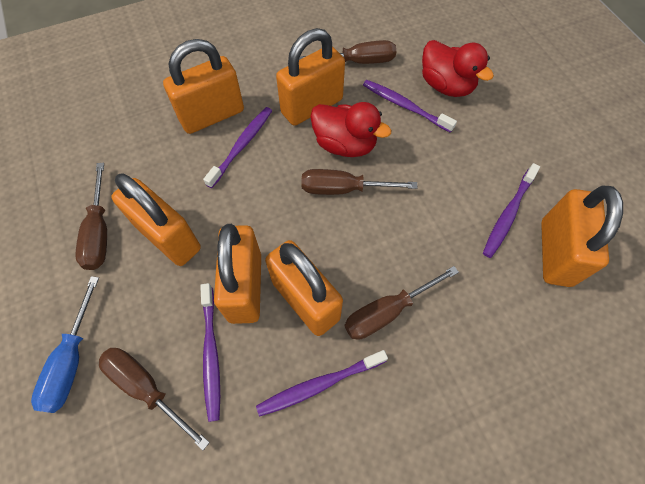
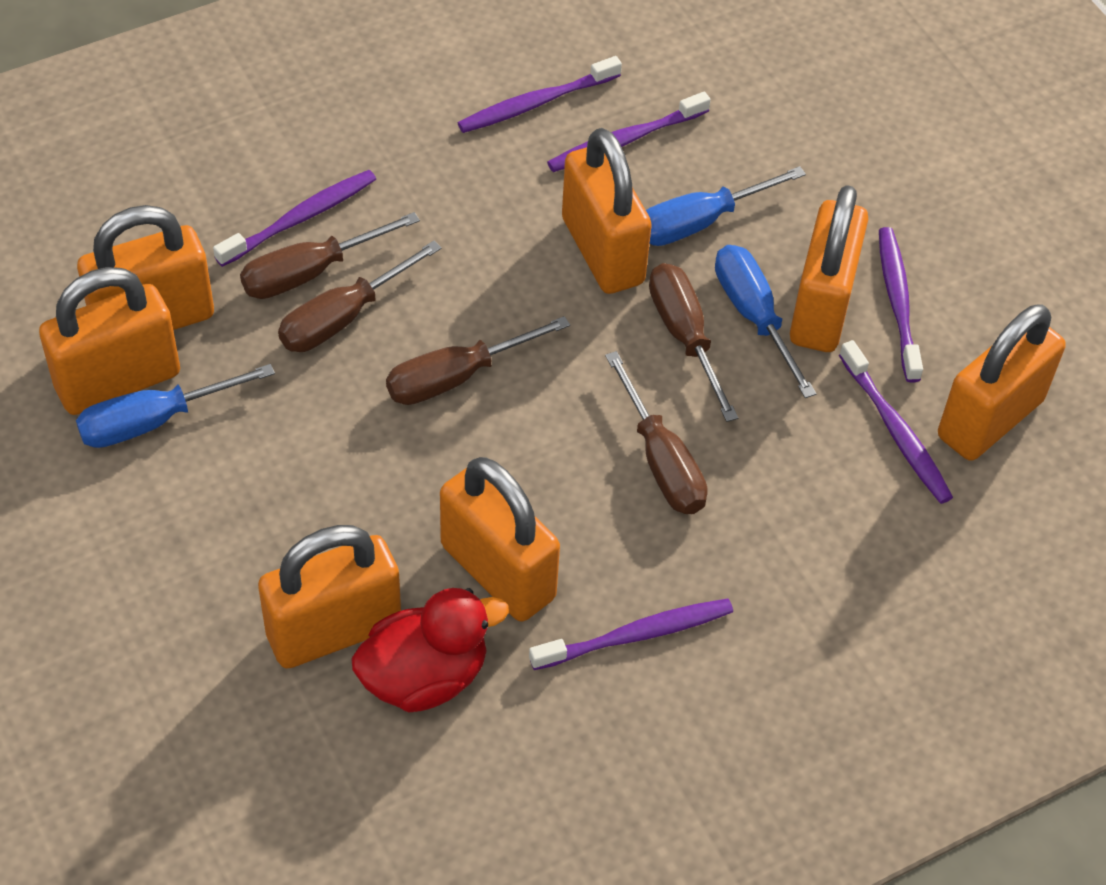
blue screwdriver: [31,276,99,413] = 1 -> [76,364,275,448] [646,166,806,246] [715,245,816,398] = 3
orange padlock: [111,173,201,266] [163,39,244,134] [214,224,261,324] [265,240,343,336] [276,28,345,126] [541,186,623,287] = 6 -> [39,267,180,415] [77,205,214,330] [258,525,401,669] [440,457,560,621] [562,128,652,294] [790,185,868,352] [938,305,1066,461] = 7
purple toothbrush: [200,283,220,422] [203,107,272,188] [256,350,388,417] [363,80,457,133] [483,163,540,258] = 5 -> [213,170,376,267] [458,56,622,133] [529,599,733,670] [547,92,711,172] [839,340,953,504] [879,227,923,383] = 6
red duck: [310,102,392,157] [422,40,494,97] = 2 -> [351,588,509,712] = 1

